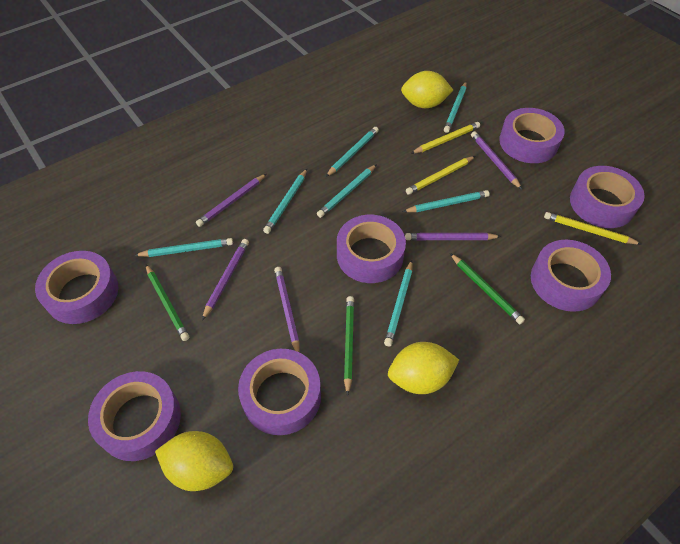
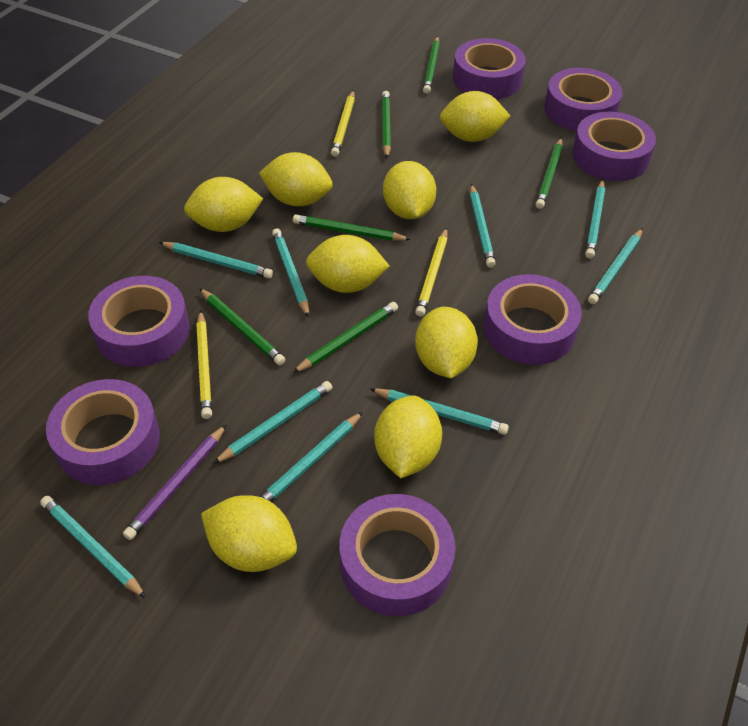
green pencil: [146,264,189,341] [344,296,354,396] [450,253,525,324] = 3 -> [199,288,286,365] [293,214,411,241] [293,302,398,373] [382,91,391,158] [423,36,440,94] [536,138,563,209] = 6
purple pencil: [196,174,266,227] [202,239,249,320] [274,267,300,353] [405,233,501,240] [471,131,522,189] = 5 -> [123,424,227,540] = 1
turquoise pencil: [134,238,233,257] [263,169,307,234] [317,164,377,218] [326,127,379,177] [384,260,413,347] [403,190,489,212] [444,82,467,133] = 7 -> [40,496,146,598] [159,242,273,278] [213,381,333,464] [260,412,363,502] [272,228,309,317] [370,388,509,435] [470,184,496,268] [585,179,605,259] [588,228,643,304] = 9
yellow lemon: [155,431,233,491] [388,342,459,394] [401,71,453,108] = 3 -> [184,177,263,232] [201,495,297,572] [259,152,333,206] [306,235,389,293] [374,395,442,478] [383,161,436,219] [415,307,478,378] [440,91,510,142] = 8

